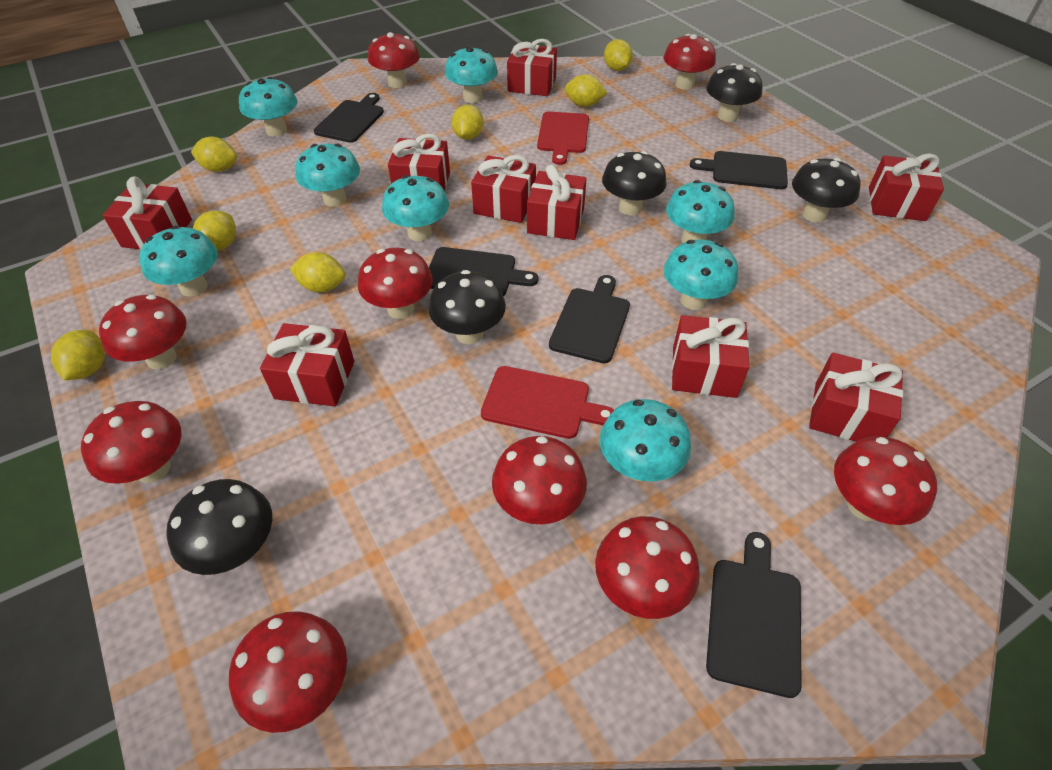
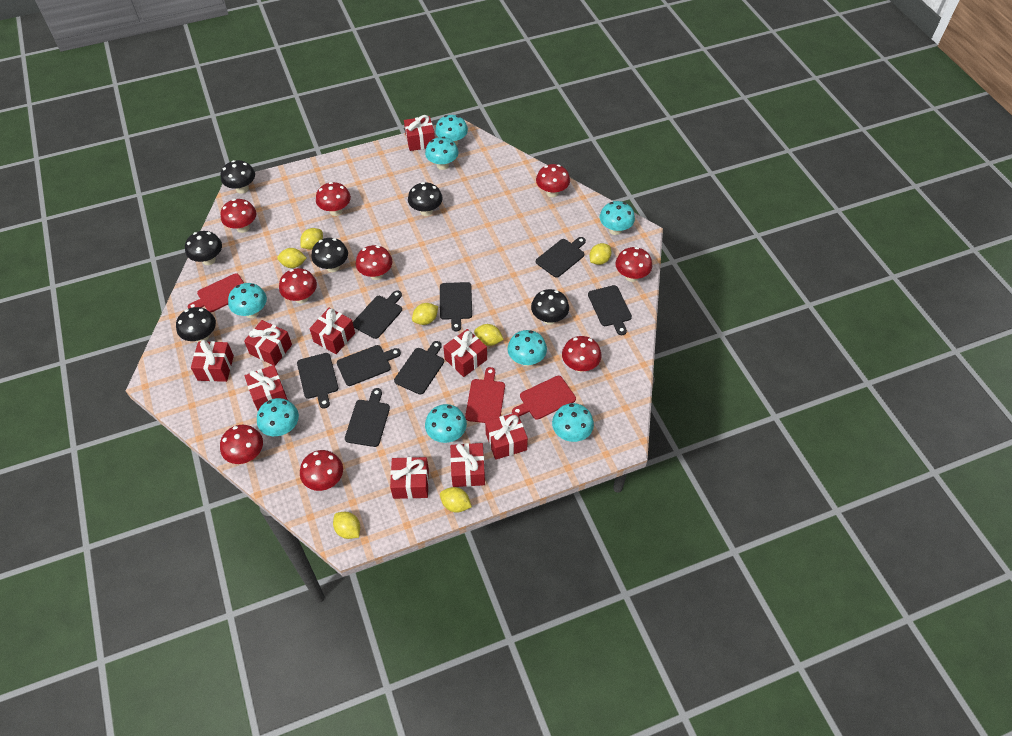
black cutting board: [314,93,384,143] [429,247,538,296] [549,275,630,363] [690,151,788,189] [706,532,802,698] = 5 -> [297,353,338,409] [337,345,401,386] [345,388,390,447] [353,290,402,339] [394,341,444,394] [440,282,472,331] [536,237,586,278] [588,285,632,335] = 8
black mushroom: [166,479,272,575] [428,270,506,344] [602,151,667,215] [706,63,763,122] [792,158,861,223] = 5 -> [176,307,216,342] [185,231,222,265] [221,160,255,194] [311,238,348,272] [408,182,443,216] [531,289,569,325] = 6
red cutting board: [481,366,614,439] [537,112,589,165] = 2 -> [188,273,244,312] [465,367,505,423] [512,376,576,420] = 3

